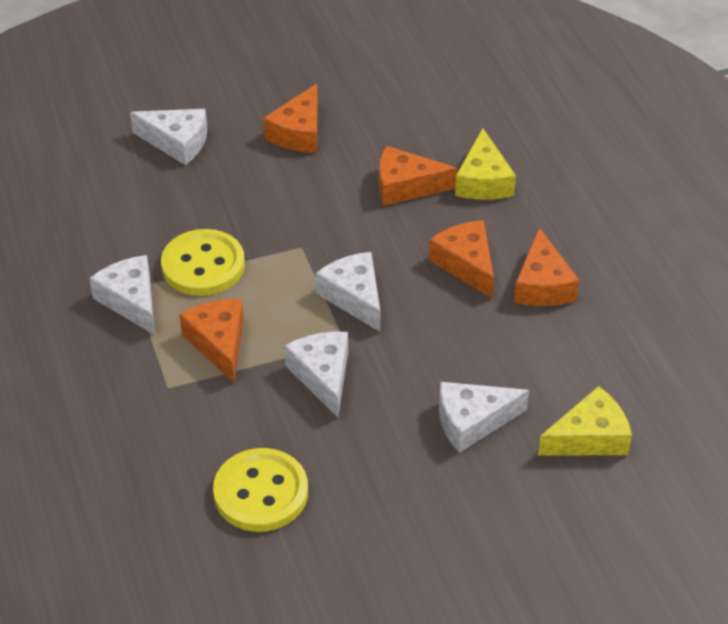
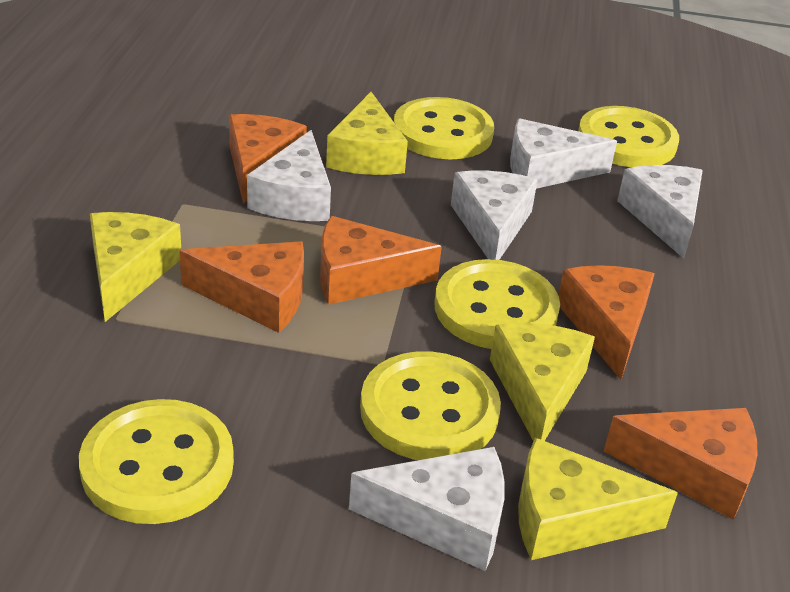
yellow button: [161,229,245,296] [213,448,308,532] = 2 -> [79,399,234,524] [360,351,501,460] [394,97,494,159] [435,259,560,349] [578,106,679,168] = 5
yellow cheese: [455,128,516,200] [538,386,632,456] = 2 -> [90,212,181,322] [326,92,408,175] [490,323,595,441] [518,438,678,560] = 4

